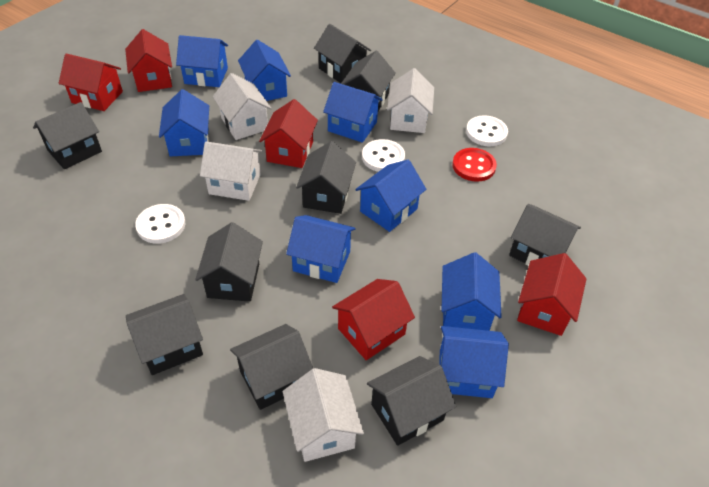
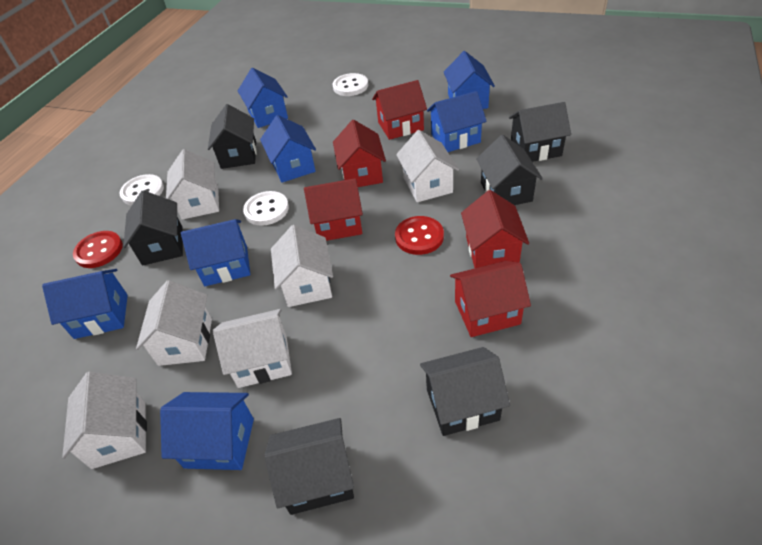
black house: [33,102,102,169] [126,294,203,375] [195,222,263,302] [230,324,313,410] [296,141,356,214] [314,24,371,83] [341,51,396,111] [367,356,456,446] [509,204,581,266] = 9 -> [123,190,183,266] [208,104,257,169] [265,418,354,515] [420,347,510,436] [476,135,543,205] [509,102,571,162] = 6
blue house: [159,89,209,156] [176,35,228,87] [238,40,291,101] [286,215,356,283] [323,82,383,143] [355,160,426,232] [439,326,509,398] [441,252,502,331] = 8 -> [42,269,128,339] [160,392,254,470] [181,219,251,286] [238,68,288,128] [260,115,316,183] [427,91,486,152] [444,51,495,109] = 7
red button: [452,148,497,182] = 1 -> [73,231,123,268] [395,216,444,255] = 2
white house: [200,141,262,201] [212,73,272,140] [283,368,364,462] [387,68,434,133] = 4 -> [62,371,147,469] [136,280,212,366] [166,149,219,220] [213,309,292,388] [271,225,333,307] [396,130,459,202] = 6

